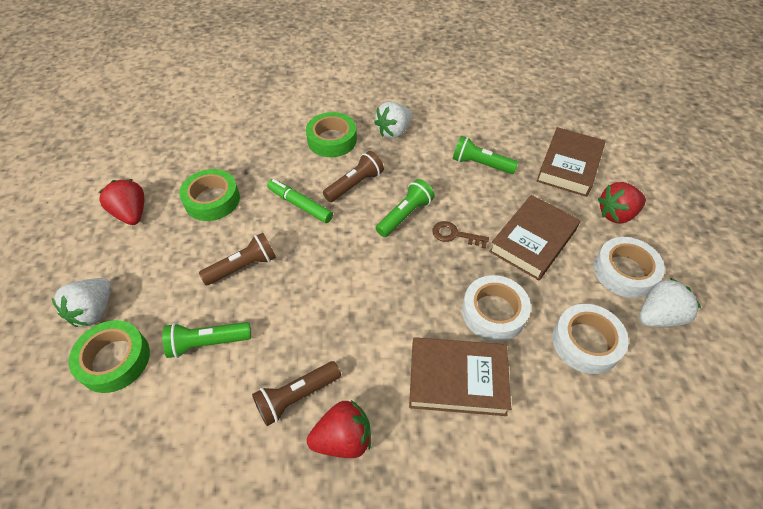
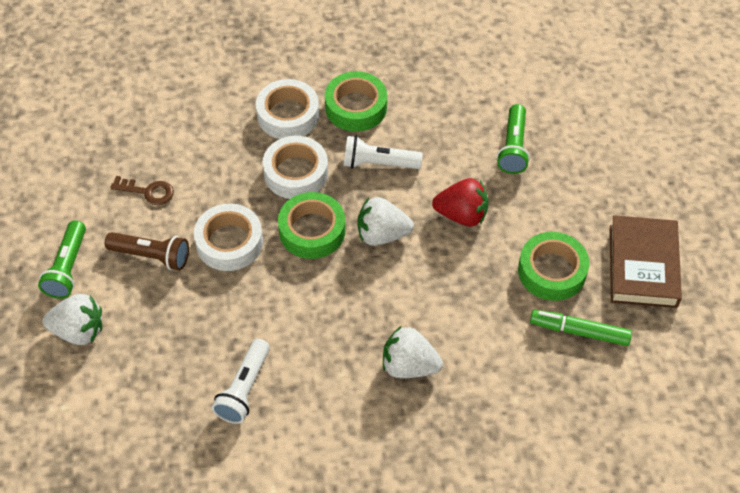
brown book: [409,337,511,416] [489,195,581,280] [537,127,606,197] = 3 -> [610,215,682,308] = 1
brown flashlight: [199,233,276,285] [252,361,341,426] [323,151,384,202] = 3 -> [105,232,189,270] = 1
green flashlight: [162,322,251,358] [376,179,435,237] [453,136,519,174] = 3 -> [38,220,86,299] [497,104,530,174] = 2
red strawberry: [99,179,144,225] [307,400,371,458] [598,182,646,223] = 3 -> [432,178,488,227] = 1
white flashlight: none = 0 -> [212,339,270,424] [343,136,423,169] = 2

